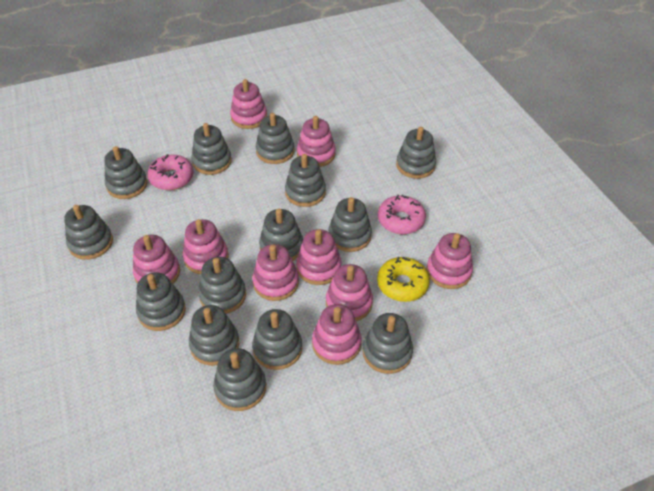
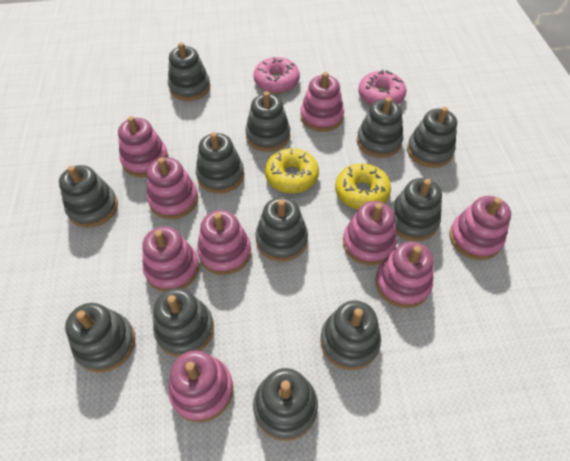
grey stacking toy: [64,205,113,260] [104,146,147,199] [136,272,186,331] [189,305,239,366] [191,123,232,175] [198,257,246,314] [213,348,266,411] [252,309,302,370] [256,113,294,164] [259,209,303,261] [285,154,326,207] [328,197,372,252] [363,313,413,374] [396,127,436,179] = 14 -> [59,165,118,228] [65,303,135,373] [153,288,214,357] [168,42,210,101] [196,132,244,194] [245,91,290,152] [253,368,318,441] [255,197,308,262] [320,301,381,370] [357,97,403,158] [390,178,442,241] [407,107,457,168] = 12
yellow donut: [377,257,430,302] = 1 -> [265,148,319,193] [335,163,391,210] = 2

